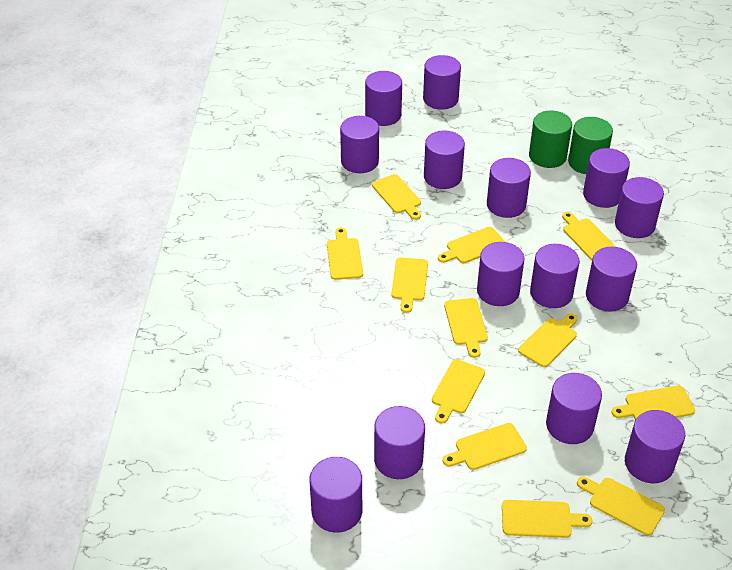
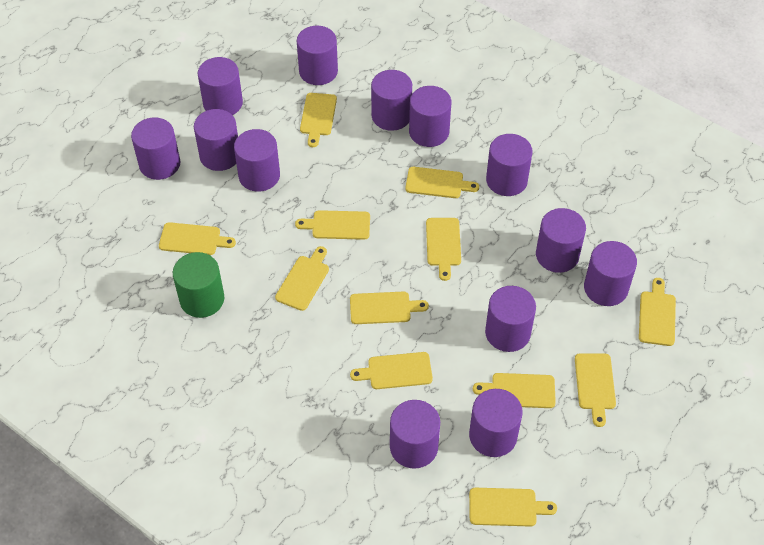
green cylinder: [529,111,572,168] [568,117,613,174] = 2 -> [173,252,224,318] = 1
purple cylinder: [310,457,362,533] [340,116,379,173] [365,71,402,126] [374,406,425,479] [423,55,461,110] [424,130,465,189] [477,242,524,306] [487,158,531,218] [530,244,580,308] [546,373,602,444] [583,148,630,208] [586,247,637,312] [615,177,664,238] [625,410,685,483] = 14 -> [131,118,180,180] [194,109,238,171] [198,57,243,115] [234,129,280,192] [297,26,338,85] [371,70,412,131] [390,400,440,469] [409,86,451,147] [469,389,523,457] [485,286,536,352] [486,134,533,196] [536,208,586,273] [584,241,637,306] = 13

